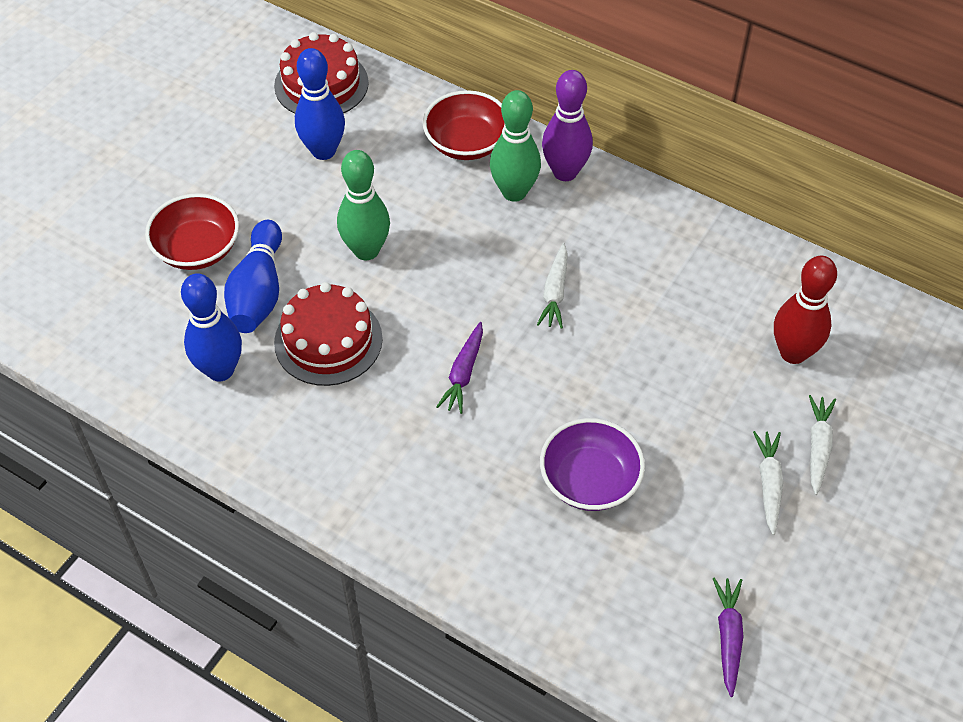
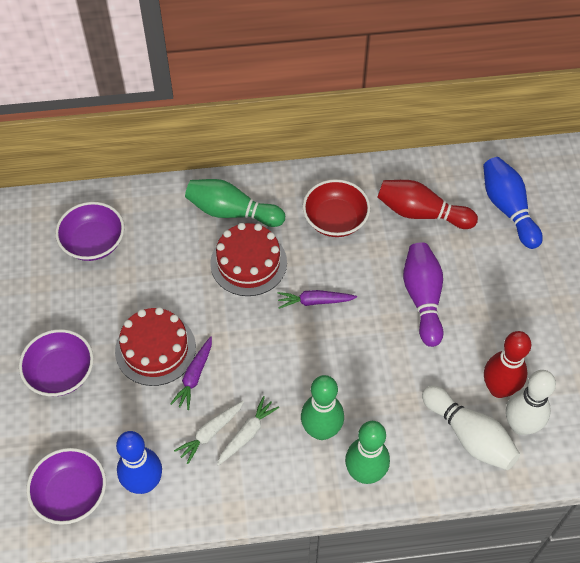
blue bowling pin: [181,273,242,381] [224,220,282,333] [295,48,345,160] = 3 -> [116,431,162,494] [483,157,543,249] = 2
green bowling pin: [337,150,390,260] [490,90,541,202] = 2 -> [185,179,285,227] [301,375,344,440] [345,421,390,484] = 3
purple bowl: [540,418,645,511] = 1 -> [19,329,94,396] [26,448,106,525] [55,202,124,261] = 3
red bowl: [145,193,239,270] [423,90,505,160] = 2 -> [303,179,370,237] = 1
red bowling pin: [774,256,837,364] = 1 -> [377,180,478,229] [484,331,531,398] = 2
white bowling pin: none = 0 -> [422,385,520,470] [506,370,556,435] = 2
white carrot: [537,243,568,329] [753,431,783,535] [809,395,836,495] = 3 -> [174,401,244,464] [217,396,279,465] = 2

